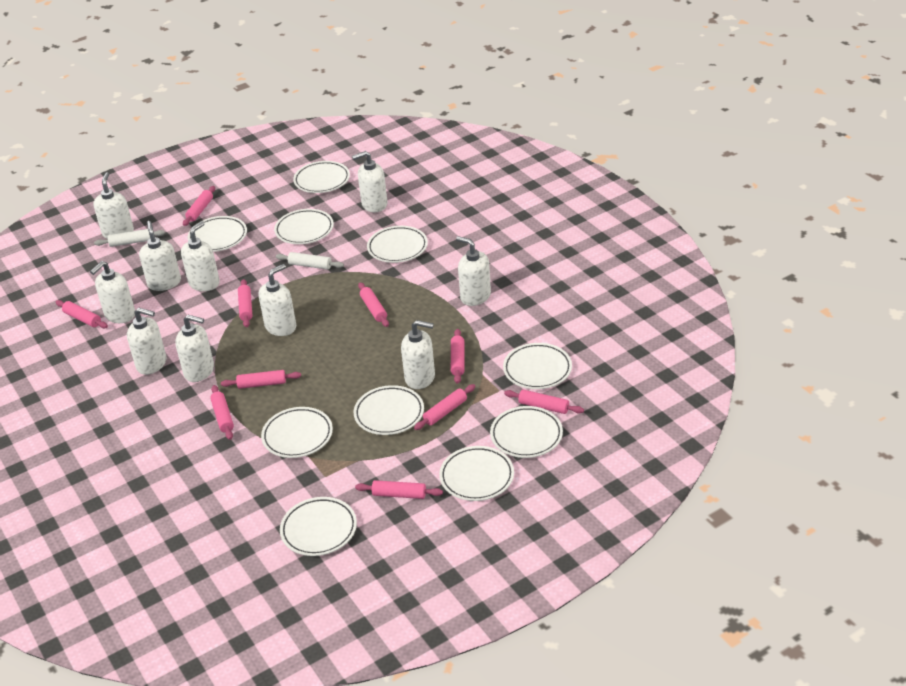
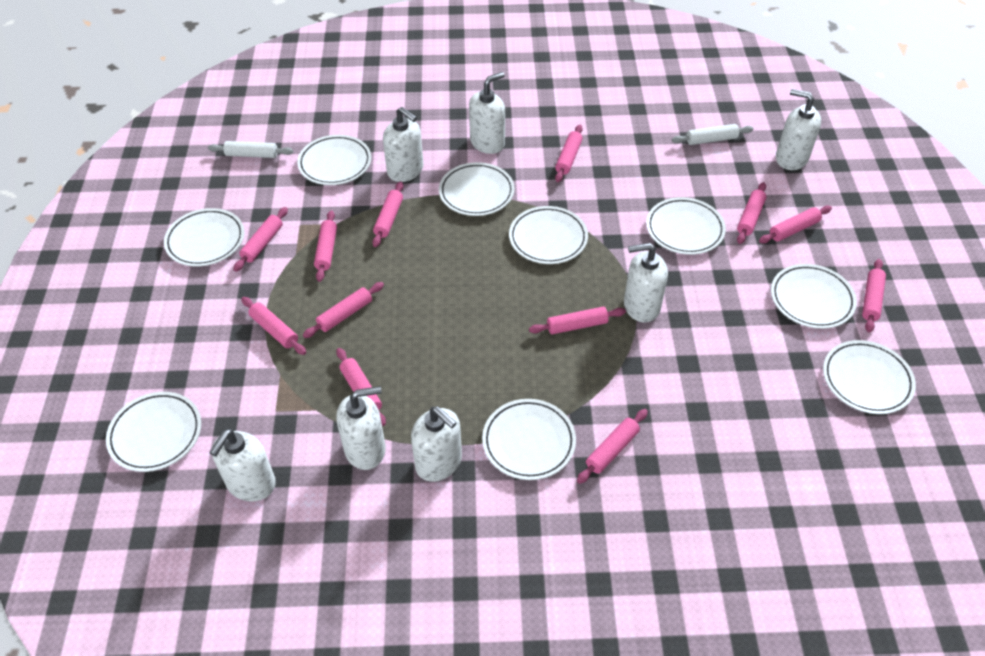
pink rolling pin: [56,300,108,328] [183,186,215,226] [210,385,234,440] [221,370,301,389] [238,279,252,327] [355,480,443,499] [358,283,389,327] [414,384,475,430] [451,329,465,384] [504,390,584,414] = 10 -> [233,207,288,272] [241,297,306,355] [303,282,384,338] [314,210,337,282] [336,348,386,426] [372,181,404,247] [529,307,626,334] [555,125,583,182] [577,409,648,484] [737,182,767,244] [759,206,832,244] [862,259,886,333] = 12
white plate: [188,216,247,252] [261,407,333,458] [274,209,334,244] [280,497,357,556] [293,161,350,193] [354,385,424,435] [367,226,428,263] [439,446,514,501] [490,406,563,458] [503,343,572,389] = 10 -> [106,392,201,472] [164,208,244,267] [297,135,371,185] [439,162,515,216] [482,399,576,480] [509,206,588,264] [646,197,726,255] [771,264,857,329] [823,340,916,414] = 9
white soap dispenser: [90,261,135,323] [93,172,134,239] [127,308,166,375] [139,221,181,291] [175,315,214,382] [181,221,220,291] [258,264,296,336] [352,151,387,212] [401,320,435,389] [456,236,491,306] = 10 -> [209,429,276,502] [336,386,386,470] [383,107,423,182] [411,407,462,482] [469,72,505,154] [624,243,668,323] [776,89,821,170] = 7

